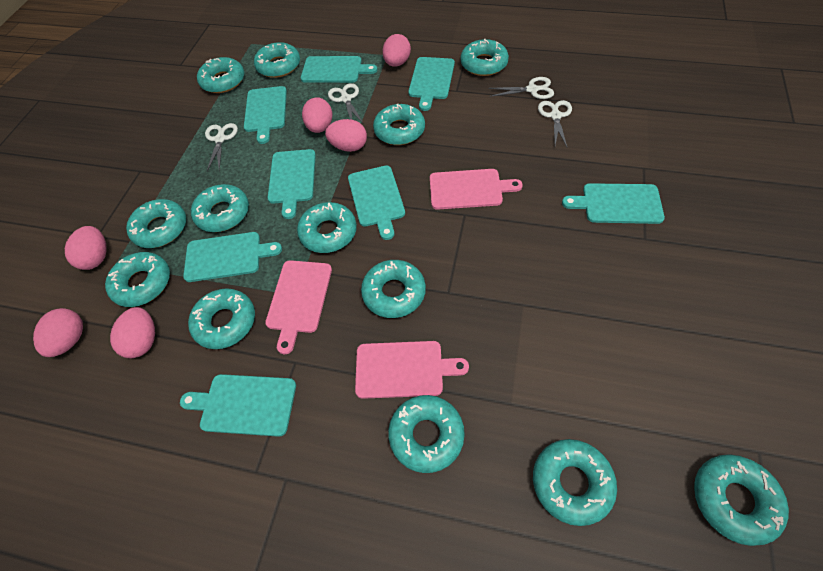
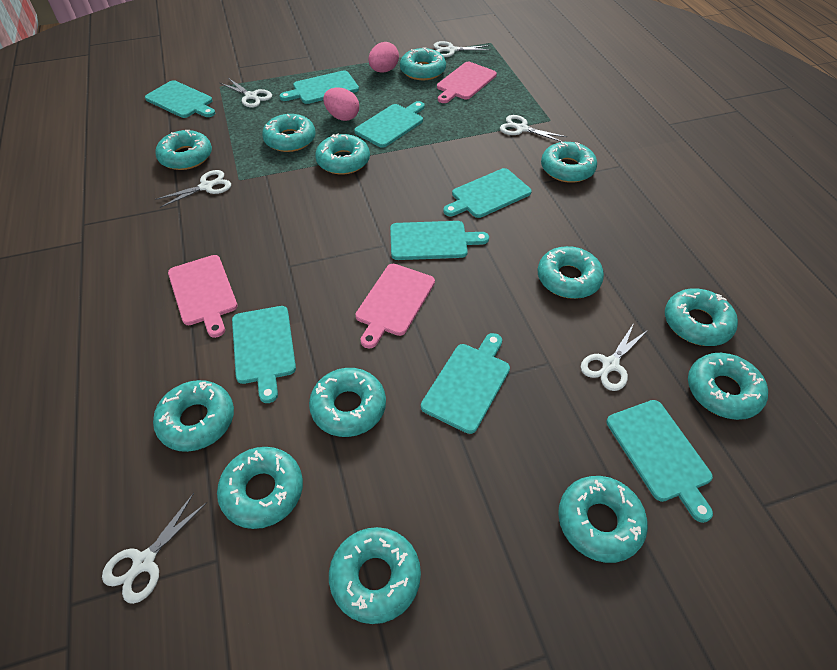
pink egg: [33,308,83,357] [65,226,106,270] [110,307,155,358] [302,97,333,133] [325,119,367,152] [382,34,411,67] = 6 -> [323,88,359,121] [368,42,399,73] = 2
white scissors: [205,123,238,171] [328,83,363,123] [488,77,554,99] [538,100,572,147] = 4 -> [102,493,207,604] [155,170,231,208] [220,78,272,108] [433,41,490,57] [500,115,567,142] [581,323,649,391] = 6

